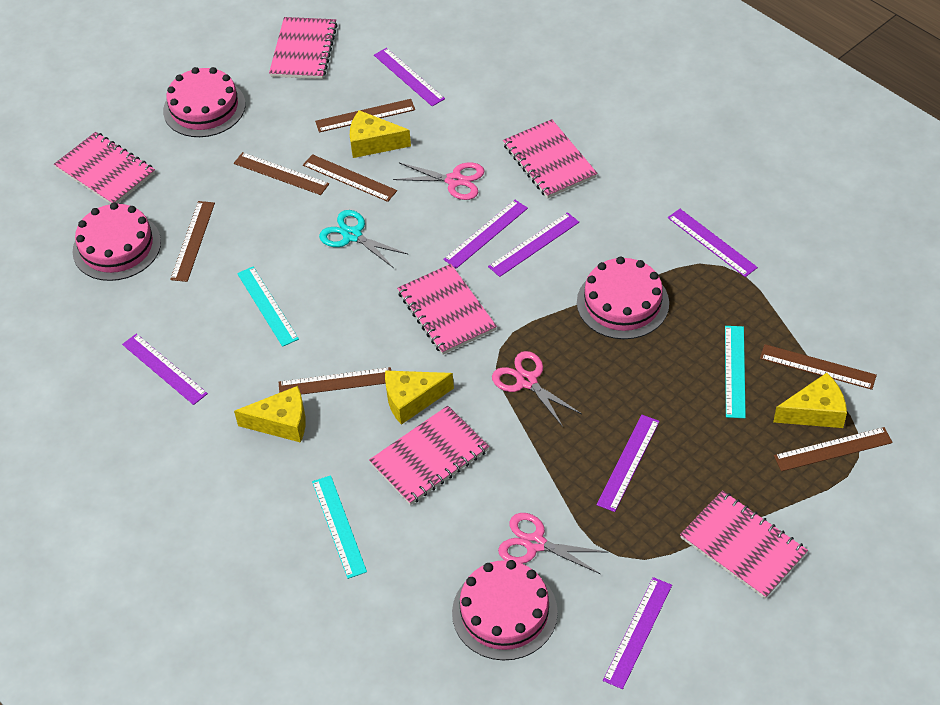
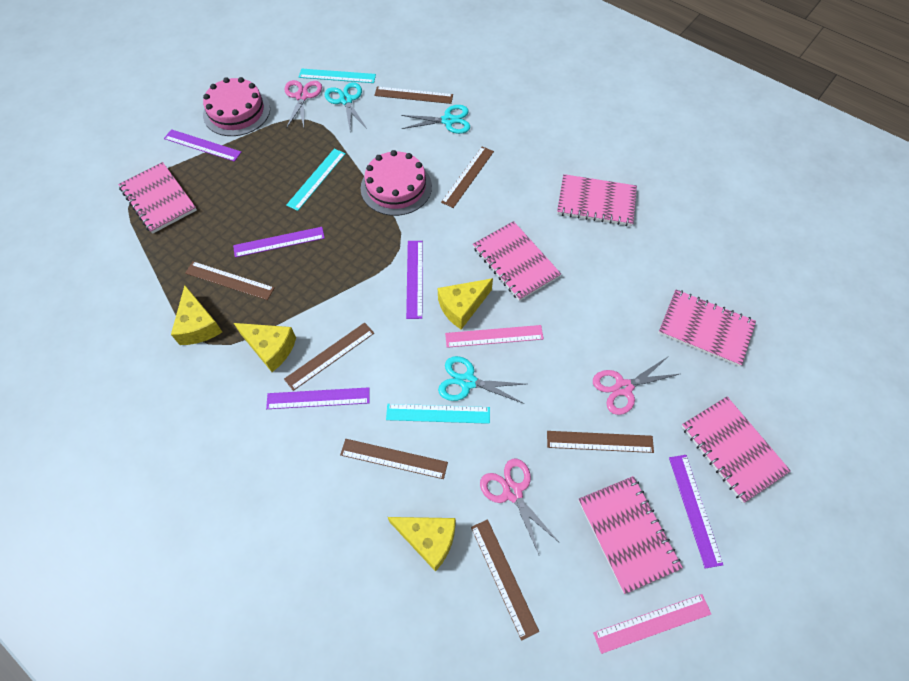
pink cake: [72,202,161,281] [163,67,245,137] [452,560,558,660] [577,256,669,339] = 4 -> [203,77,270,136] [361,150,432,216] = 2
pink ruler: none = 0 -> [445,325,544,348] [593,594,711,654] = 2
purple ruler: [122,334,208,405] [374,48,445,106] [443,200,528,269] [488,212,579,277] [596,415,660,512] [603,577,672,689] [668,209,758,277] = 7 -> [164,129,241,162] [233,227,325,257] [266,387,370,409] [406,241,423,319] [669,455,723,568] = 5
turquoise scissors: [319,210,409,268] = 1 -> [325,82,367,130] [401,105,470,134] [438,356,525,404] = 3

